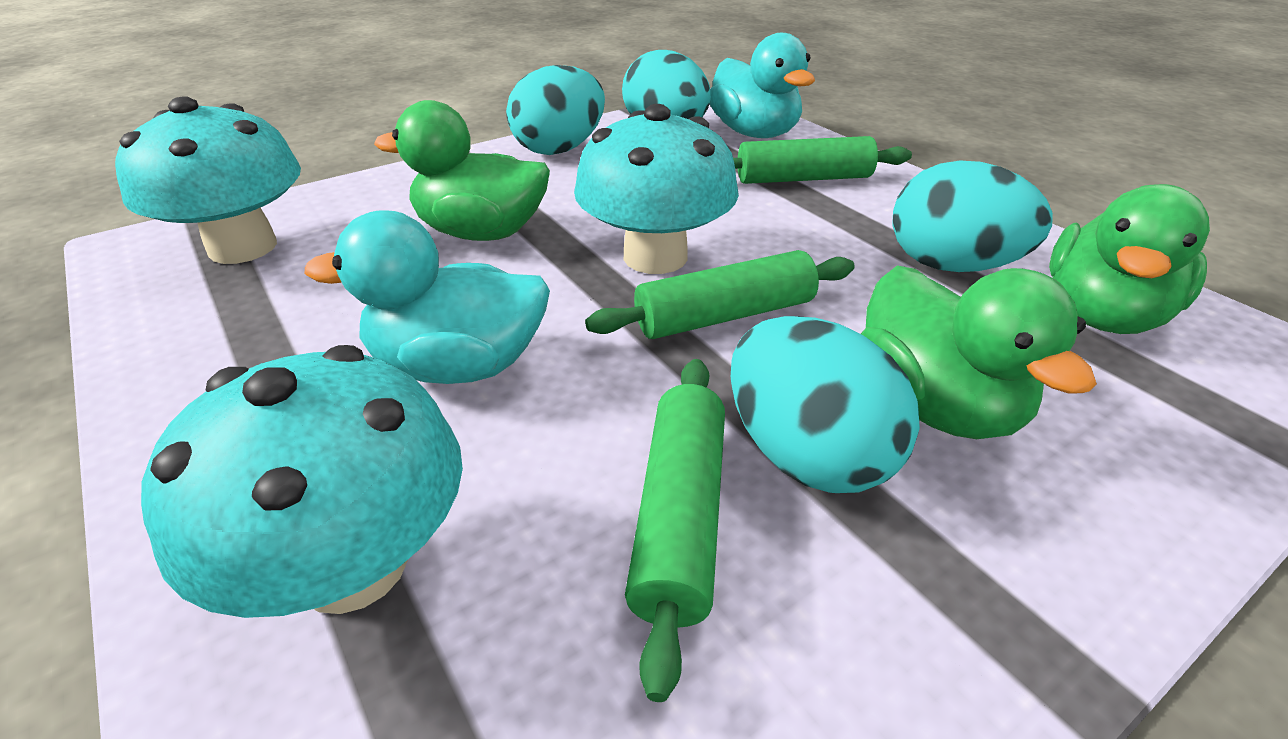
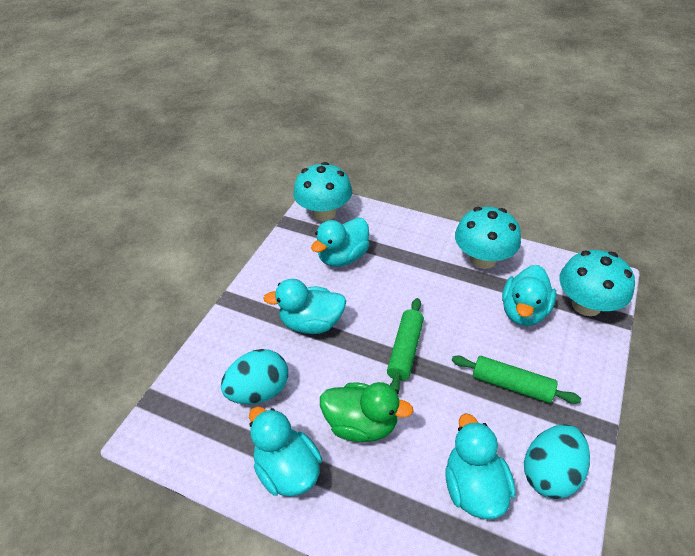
green duck: [374,100,550,241] [861,265,1097,439] [1049,184,1210,334] = 3 -> [320,382,413,442] = 1
green rolling pin: [585,250,855,339] [625,359,725,702] [733,136,912,184] = 3 -> [387,298,424,392] [452,355,581,404] = 2
turquoise duck: [305,210,550,384] [710,33,815,138] = 2 -> [249,407,322,497] [263,279,346,334] [311,217,370,267] [445,413,515,519] [502,265,557,326] = 5
turquoise egg: [506,65,605,155] [622,50,711,119] [731,316,920,493] [892,161,1053,272] = 4 -> [221,349,288,404] [524,424,590,499] = 2

